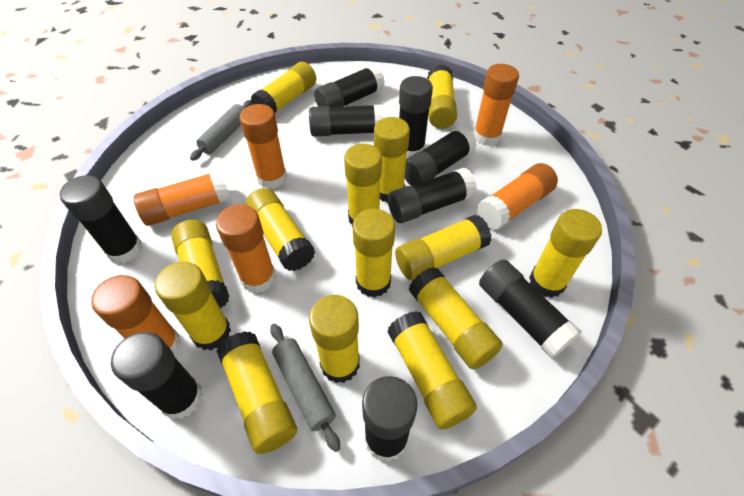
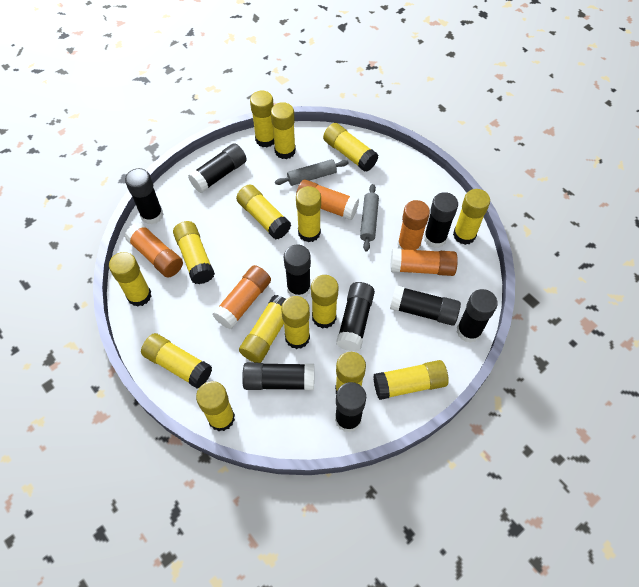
orange glue stick: [91,275,181,355] [134,170,231,226] [216,204,276,293] [239,104,287,189] [473,64,519,146] [477,163,558,230] = 6 -> [125,222,183,277] [212,265,271,329] [296,179,359,220] [391,248,458,276] [397,200,430,250] = 5
yellow glue stick: [155,261,231,350] [171,220,229,309] [216,331,297,454] [245,188,315,271] [251,62,316,113] [309,295,360,383] [344,144,382,227] [352,209,395,298] [374,117,410,202] [387,311,477,430] [395,215,492,280] [408,267,503,369] [427,65,457,129] [529,209,602,298] = 14 -> [109,252,151,306] [141,333,212,389] [173,221,215,284] [196,381,235,431] [236,184,291,239] [239,295,286,363] [250,91,274,147] [271,102,296,159] [281,296,310,349] [296,186,321,242] [311,275,339,329] [323,123,378,172] [335,352,366,393] [373,360,449,400] [453,189,490,245] = 15

